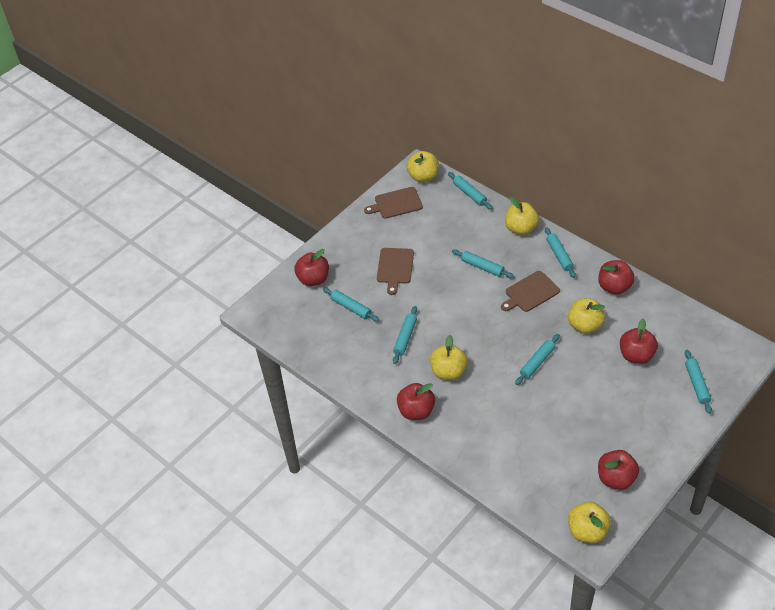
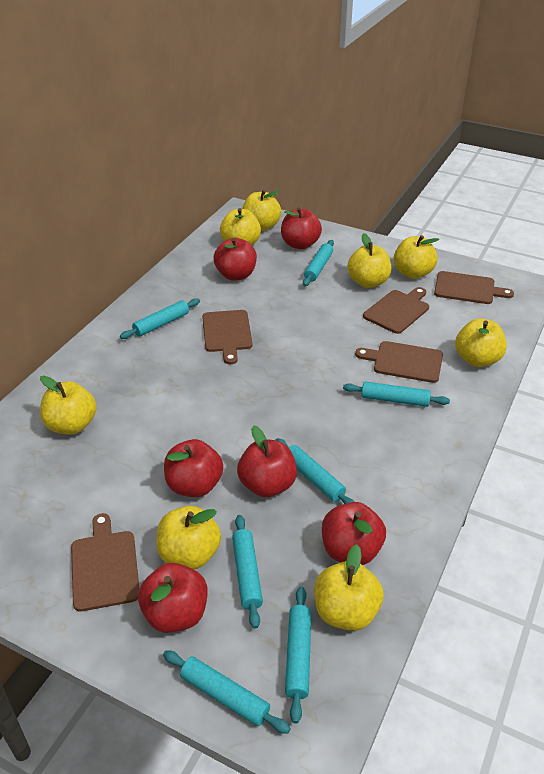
brown cutting board: [364,187,423,219] [377,248,414,295] [501,271,560,312] = 3 -> [71,513,139,612] [202,310,252,364] [355,341,443,383] [363,287,429,334] [434,271,514,304] = 5
red apple: [294,249,329,286] [397,383,435,420] [598,260,635,295] [598,450,639,490] [620,318,658,364] = 5 -> [138,563,207,633] [164,439,223,497] [214,238,257,281] [237,425,297,497] [281,207,322,249] [322,502,386,565] = 6
yellow apple: [407,151,439,182] [430,335,468,380] [505,196,539,235] [568,298,605,334] [568,502,611,543] = 5 -> [40,375,96,435] [156,506,221,569] [220,208,261,245] [242,190,281,231] [314,544,384,631] [347,233,391,288] [394,235,439,279] [455,318,507,367] = 8

